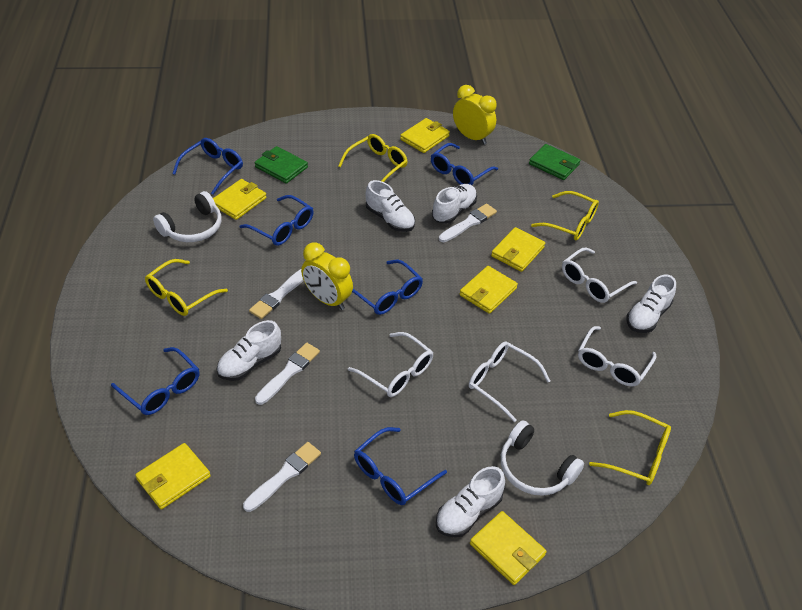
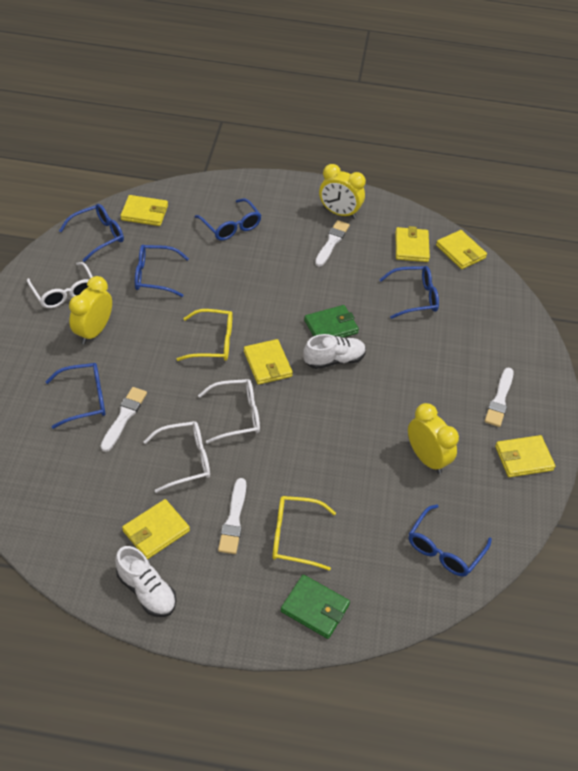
white glasses: [348,332,433,397] [469,342,550,422] [562,248,637,303] [578,326,656,386] = 4 -> [27,262,93,308] [143,421,210,493] [198,379,260,444] = 3
white headphones: [153,191,222,242] [501,420,584,496] = 2 -> none = 0
white shoe: [217,320,281,381] [366,180,415,232] [432,184,477,224] [436,466,505,537] [626,275,676,333] = 5 -> [115,546,176,617] [303,334,366,369] = 2
yellow clock: [301,242,353,310] [453,85,497,145] = 2 -> [69,276,112,344] [319,164,366,219] [408,403,459,474] = 3
yellow glasses: [145,259,228,316] [338,134,407,182] [531,191,599,240] [589,410,671,485] = 4 -> [177,309,233,361] [272,496,336,571] = 2

